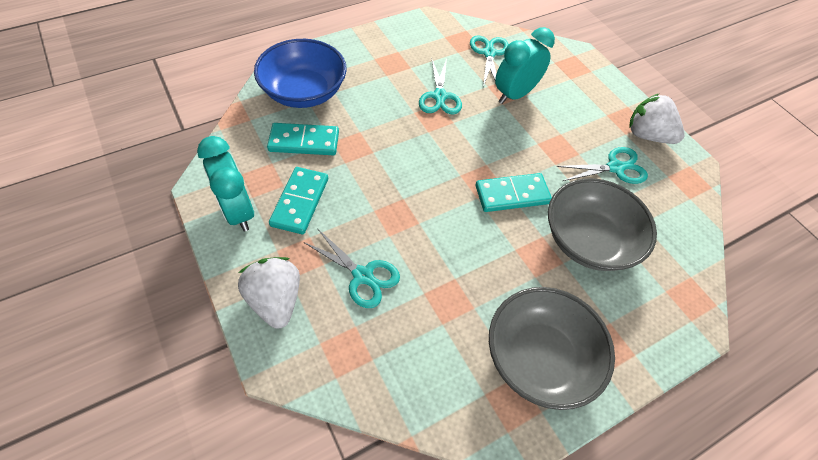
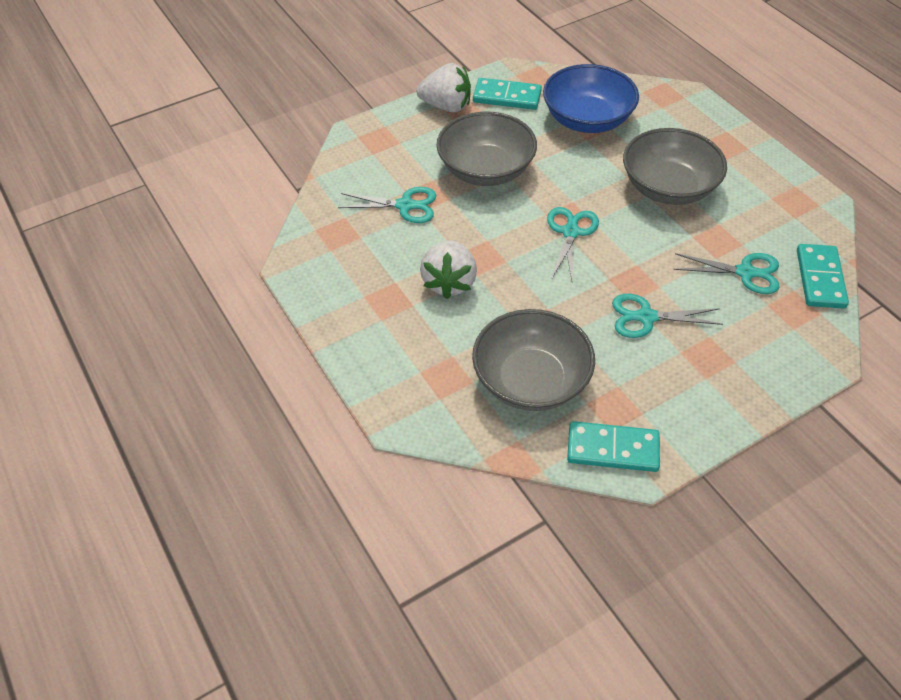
grey bowl: [489,287,615,410] [548,178,657,271] = 2 -> [437,112,537,186] [472,309,595,411] [623,128,727,205] = 3
turquoise clock: [197,136,254,231] [495,27,555,104] = 2 -> none = 0

